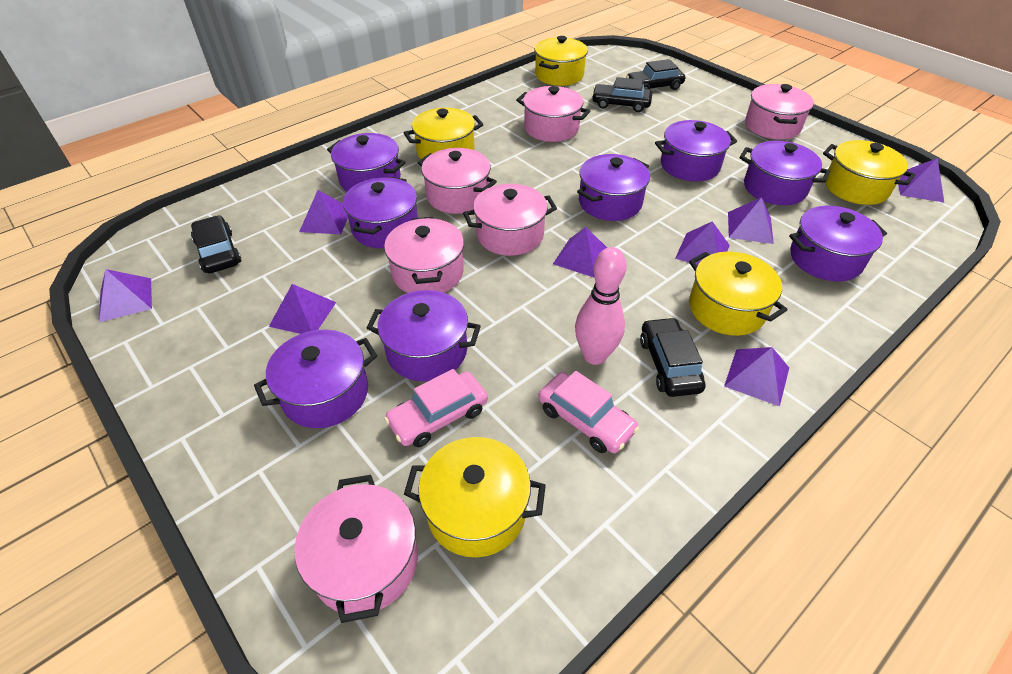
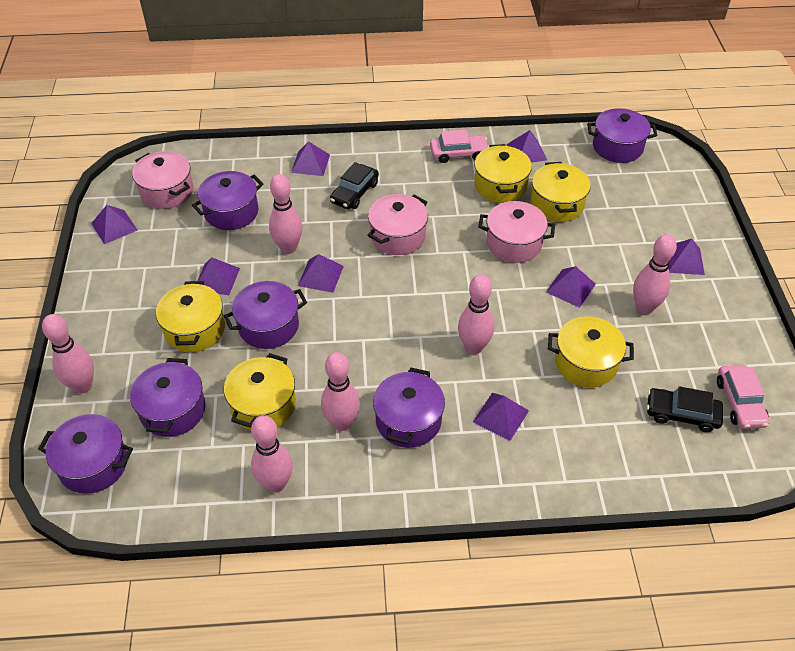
black car: [191,215,241,273] [592,77,652,112] [626,59,685,90] [640,317,706,397] = 4 -> [330,162,379,209] [647,386,723,432] = 2
pink bowling pin: [575,247,627,365] = 1 -> [42,314,94,394] [251,415,293,493] [269,174,302,254] [321,352,360,431] [458,274,494,354] [633,234,677,314] = 6
pink pot: [294,475,418,623] [384,217,464,293] [417,148,497,214] [463,184,557,256] [516,86,590,142] [745,84,814,140] = 6 -> [132,151,193,209] [367,194,428,255] [478,201,555,263] = 3
purple pot: [254,330,377,428] [327,133,406,192] [343,177,418,248] [366,290,481,381] [577,154,650,221] [655,120,737,181] [740,141,830,205] [789,206,887,281] = 8 -> [38,414,133,494] [130,358,206,437] [192,171,263,230] [224,281,307,349] [373,368,445,448] [587,108,658,163] = 6

